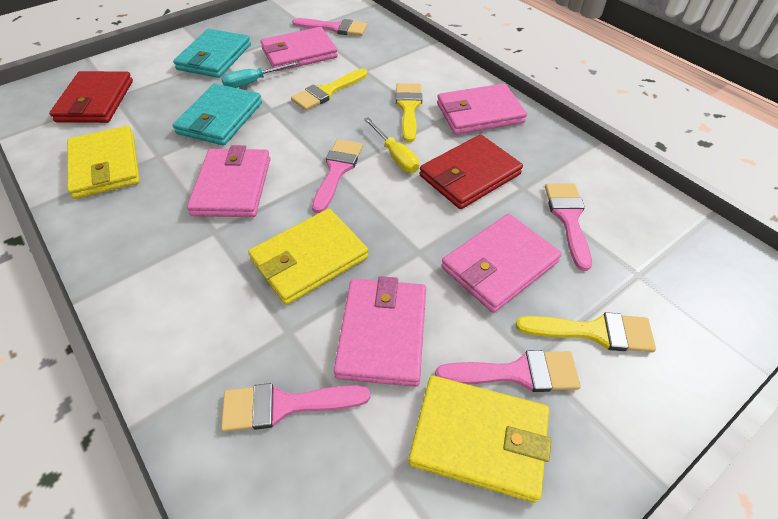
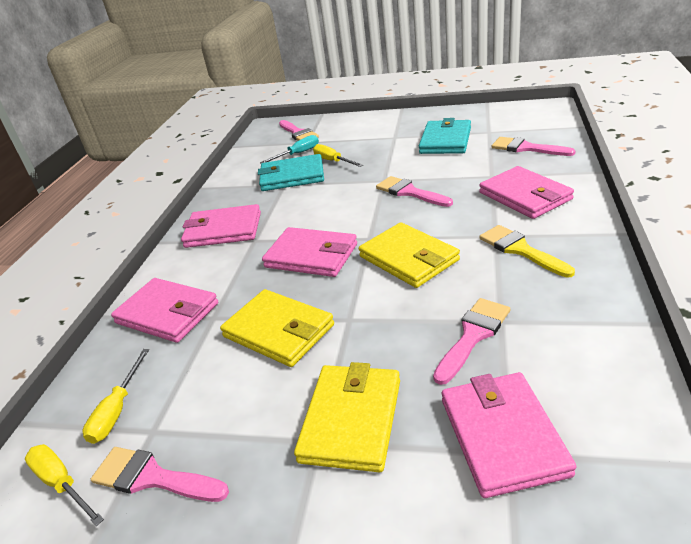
red wallet: [49,71,133,123] [419,134,523,209] = 2 -> none = 0
yellow brush: [291,68,367,110] [396,83,422,142] [516,312,656,352] = 3 -> [479,225,575,278] = 1
yellow screwdriver: [364,117,419,173] = 1 -> [25,444,104,526] [83,349,149,444] [313,144,363,167] = 3

